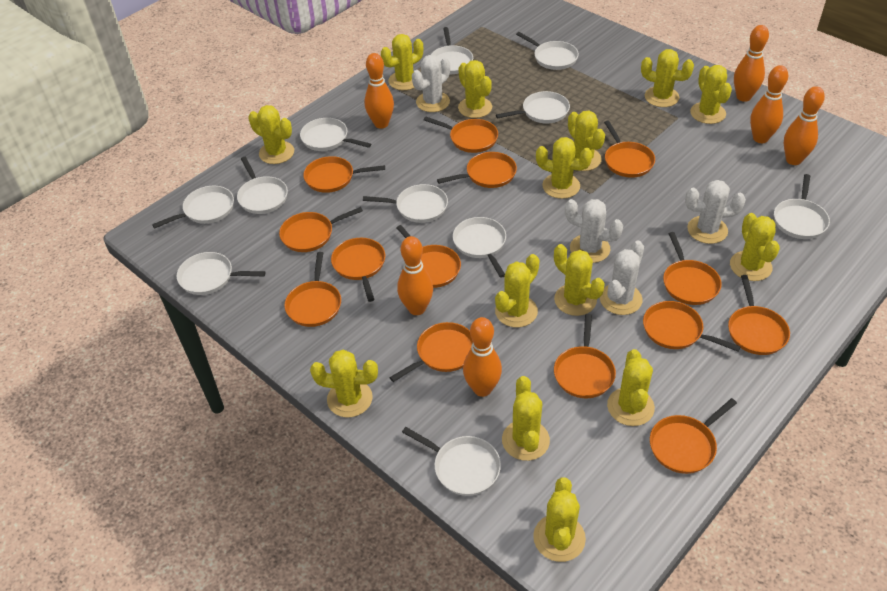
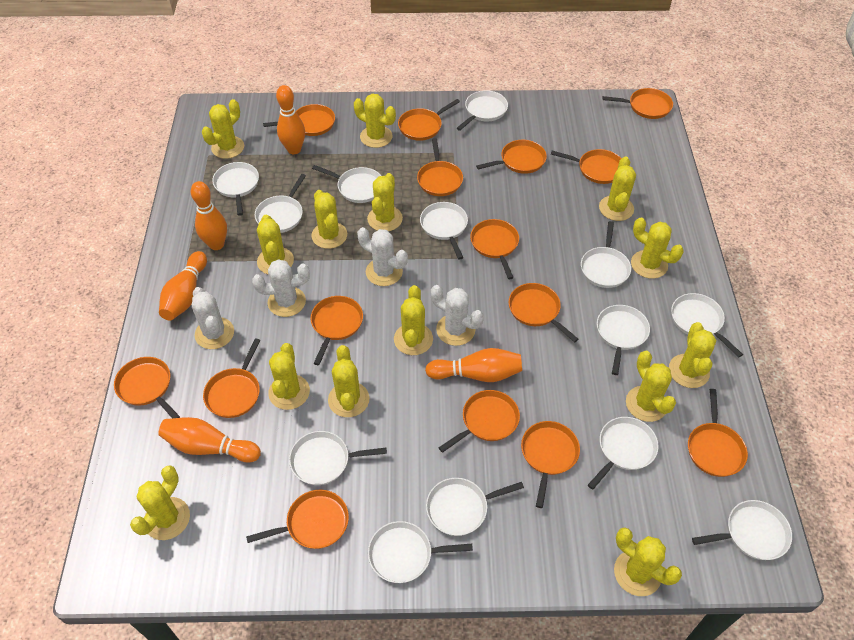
orange bowling pin: [365,53,394,129] [397,236,433,315] [463,317,502,397] [734,25,769,102] [750,65,788,143] [784,86,825,165] = 6 -> [158,417,261,462] [159,251,207,320] [191,181,227,250] [276,85,305,154] [425,348,522,382] = 5
orange pan: [279,207,363,252] [285,252,341,327] [303,156,385,193] [331,238,385,302] [389,322,473,382] [397,225,461,288] [424,117,498,153] [437,152,517,188] [554,314,616,398] [604,120,655,178] [643,301,741,351] [650,398,737,474] [663,232,722,305] [728,275,790,355] = 14 -> [114,357,180,418] [203,338,261,418] [246,490,349,549] [263,104,335,136] [310,296,363,365] [398,99,460,141] [417,138,463,196] [439,390,520,453] [470,219,519,279] [476,140,547,174] [508,283,579,343] [521,421,580,508] [551,149,621,184] [602,88,673,119] [688,389,748,477] = 15
white pan: [152,186,234,228] [177,252,266,295] [237,157,288,214] [300,118,371,151] [363,184,448,223] [402,427,501,496] [431,27,473,74] [453,217,506,278] [496,91,570,124] [516,32,579,70] [774,174,830,239] = 11 -> [212,162,259,216] [255,174,306,233] [289,431,387,485] [312,165,381,203] [368,521,473,583] [420,202,468,259] [426,478,524,536] [457,90,508,131] [581,221,631,288] [588,417,659,490] [597,305,650,375] [671,293,743,357] [692,500,792,560] = 13

